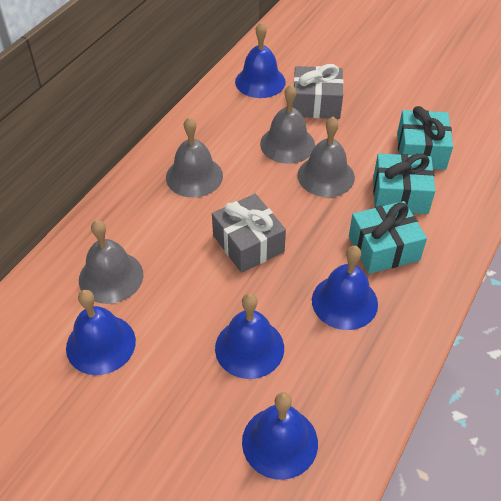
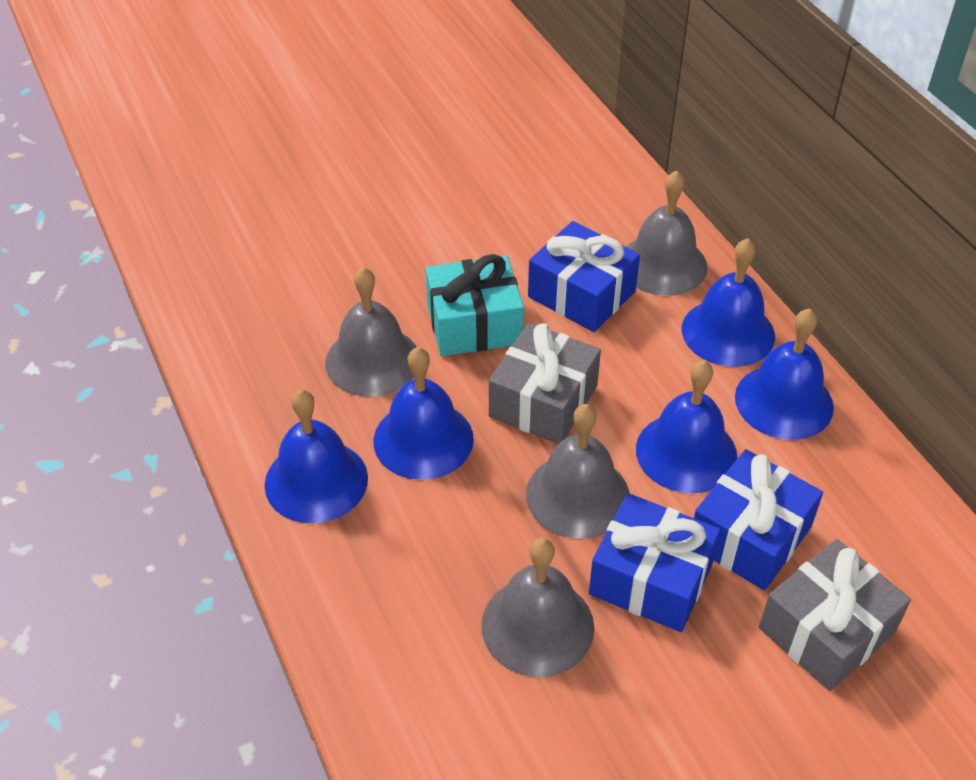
blue gift: none = 0 -> [528,221,640,332] [589,493,721,632] [694,449,823,590] = 3
turquoise gift: [349,201,427,274] [373,153,435,214] [397,106,453,170] = 3 -> [426,254,524,356] = 1

